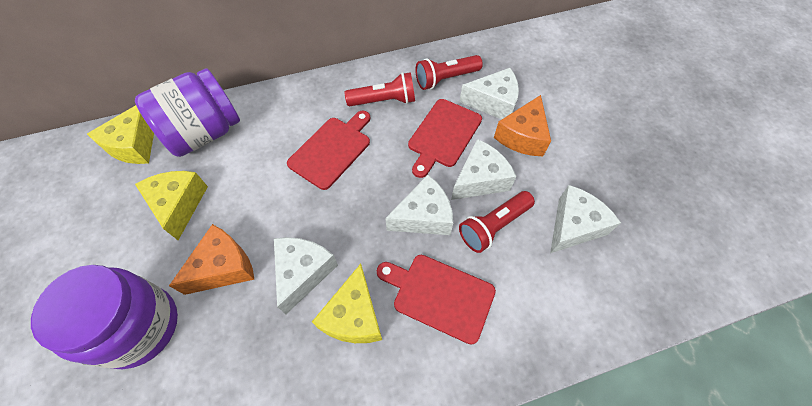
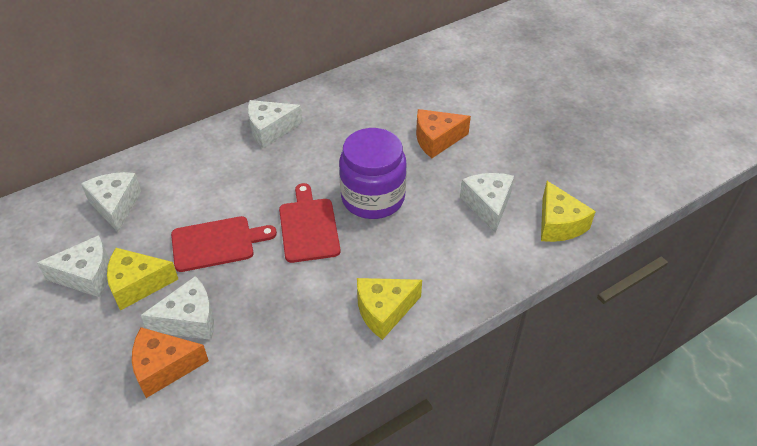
purple jar: [31,265,178,369] [135,68,240,157] = 2 -> [339,128,407,219] = 1
red cutting board: [287,111,370,190] [377,255,496,345] [408,99,482,178] = 3 -> [171,216,277,272] [279,183,340,263] = 2
red flashlight: [345,72,415,106] [415,55,483,90] [459,191,535,253] = 3 -> none = 0

